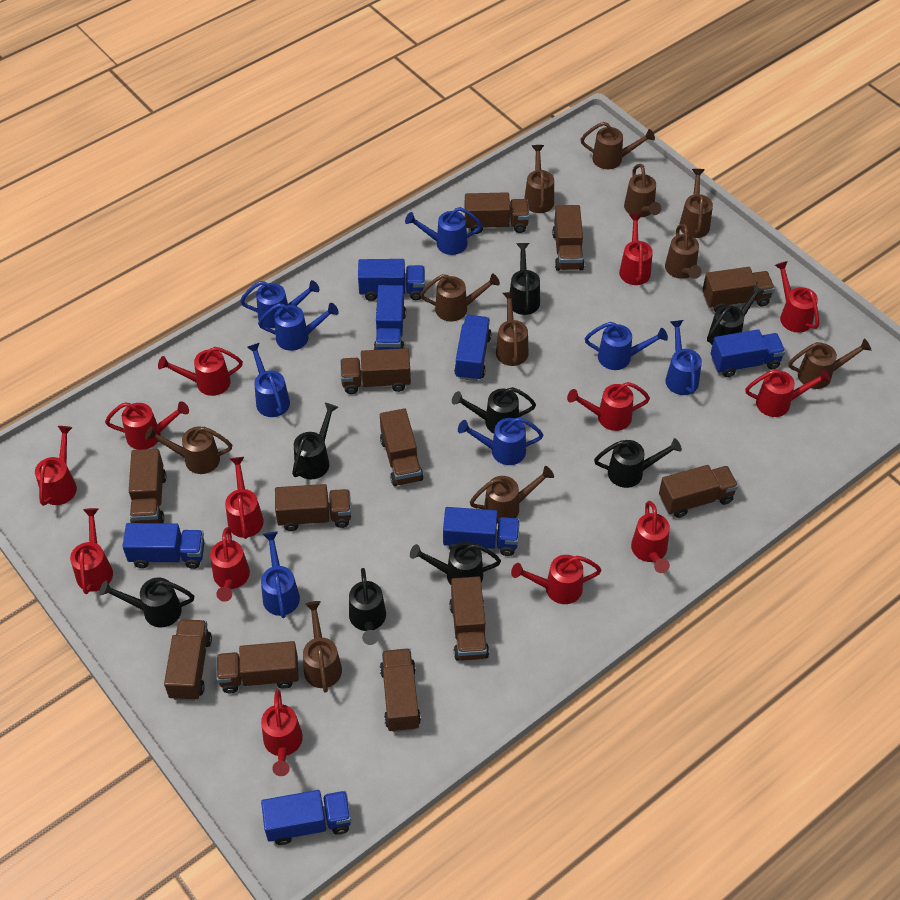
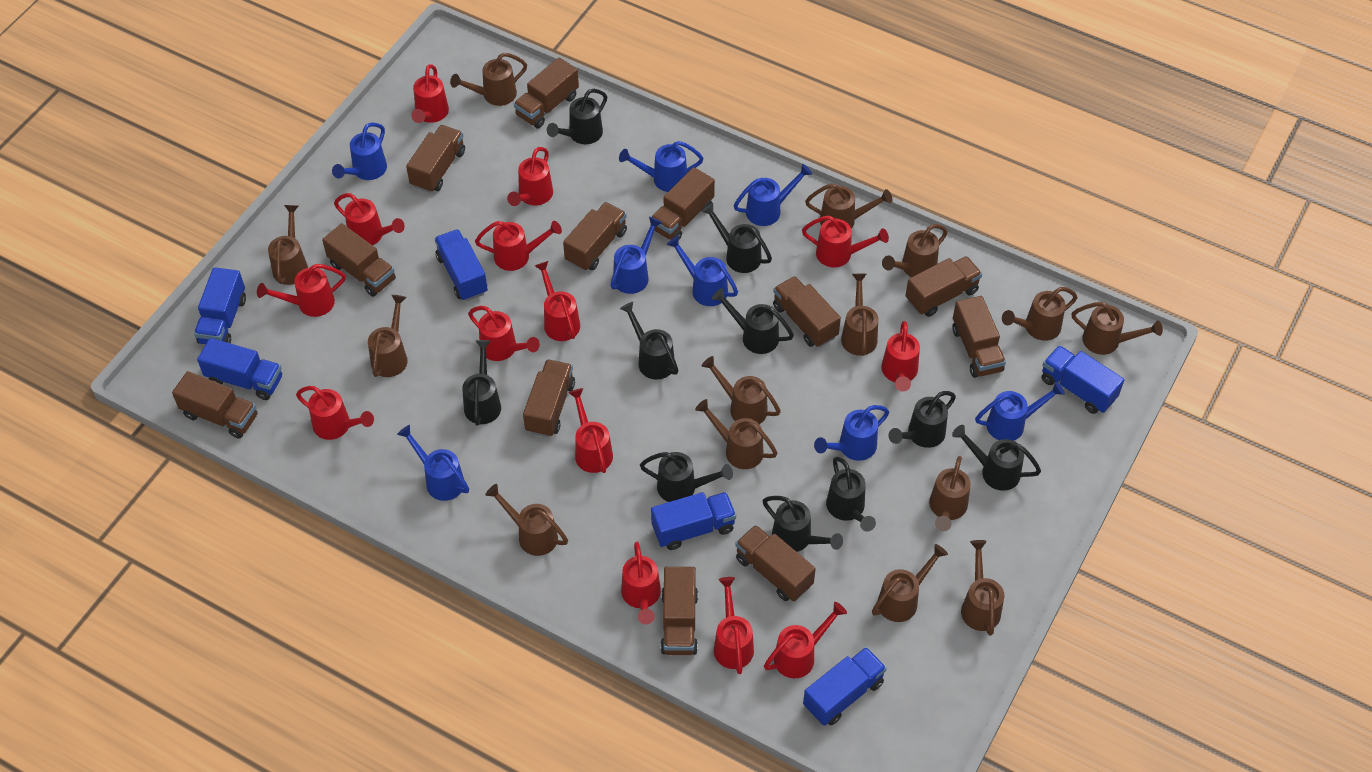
black watering can: [99,577,194,628] [292,403,338,479] [349,568,386,645] [410,542,501,585] [452,387,536,433] [510,243,540,315] [594,438,682,488] [707,285,765,345] = 8 -> [462,340,501,426] [547,89,607,144] [620,302,678,380] [640,452,733,502] [701,203,772,273] [712,288,794,354] [763,496,843,552] [826,457,876,532] [888,391,956,448] [952,425,1041,491] = 10
blue truck: [122,523,204,569] [261,790,351,845] [358,259,425,301] [374,285,406,350] [443,507,520,556] [454,315,492,381] [711,329,785,377] = 7 -> [194,267,246,344] [197,338,282,400] [434,229,488,301] [651,492,736,550] [803,647,887,726] [1042,345,1124,414] = 6
brown watering can: [145,426,232,474] [303,601,342,693] [420,274,500,321] [470,466,554,524] [496,292,528,366] [524,145,554,213] [580,122,655,169] [624,164,661,217] [665,224,702,279] [679,169,713,238] [788,338,871,389] = 11 -> [268,205,308,285] [368,295,408,377] [450,53,527,106] [485,484,568,556] [695,399,778,469] [701,356,781,424] [805,183,892,229] [841,274,878,356] [872,544,948,622] [882,224,948,277] [929,456,971,531] [961,540,1004,636] [1002,287,1078,341] [1072,302,1163,355] = 14
red watering can: [35,426,77,506] [70,508,113,594] [105,401,189,450] [158,347,243,396] [210,527,250,602] [225,457,264,539] [261,690,303,776] [511,555,601,604] [567,382,650,431] [619,214,653,285] [631,501,670,573] [745,369,831,417] [775,261,819,333] = 13 -> [257,264,346,317] [296,386,374,440] [334,193,405,245] [411,64,449,123] [468,306,540,361] [475,221,562,271] [507,147,553,206] [535,261,580,341] [568,388,613,473] [621,542,661,624] [714,577,754,674] [764,602,847,678] [802,215,889,267] [881,321,920,392] = 14

